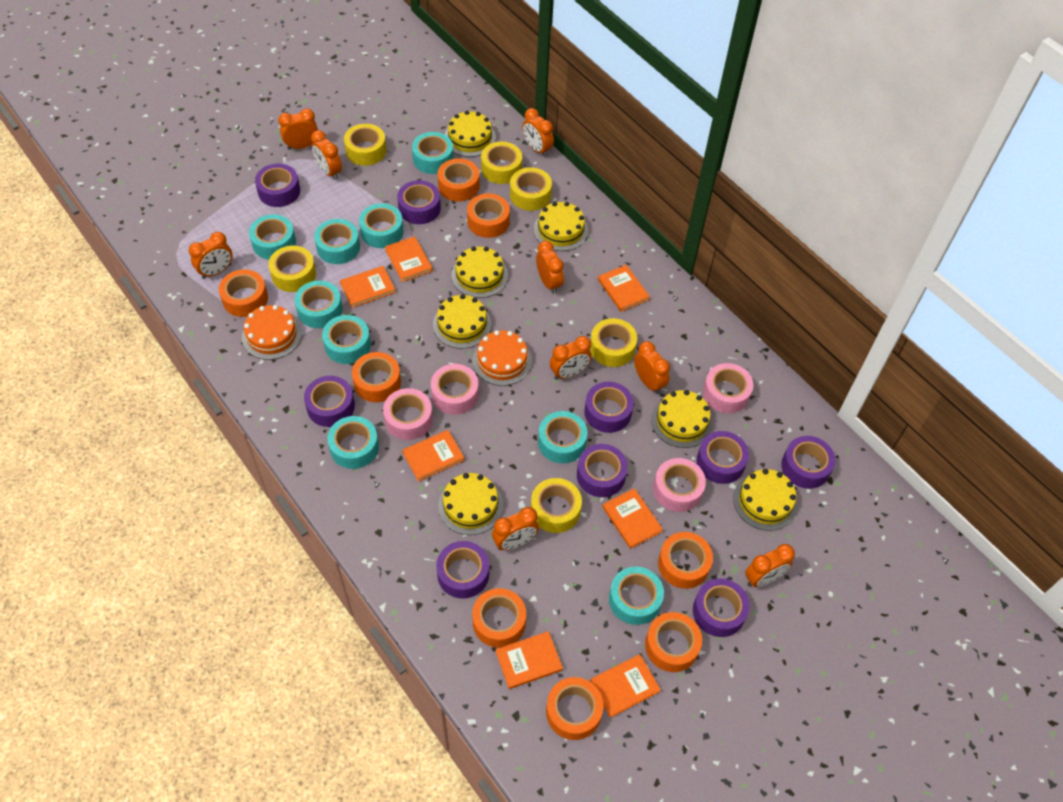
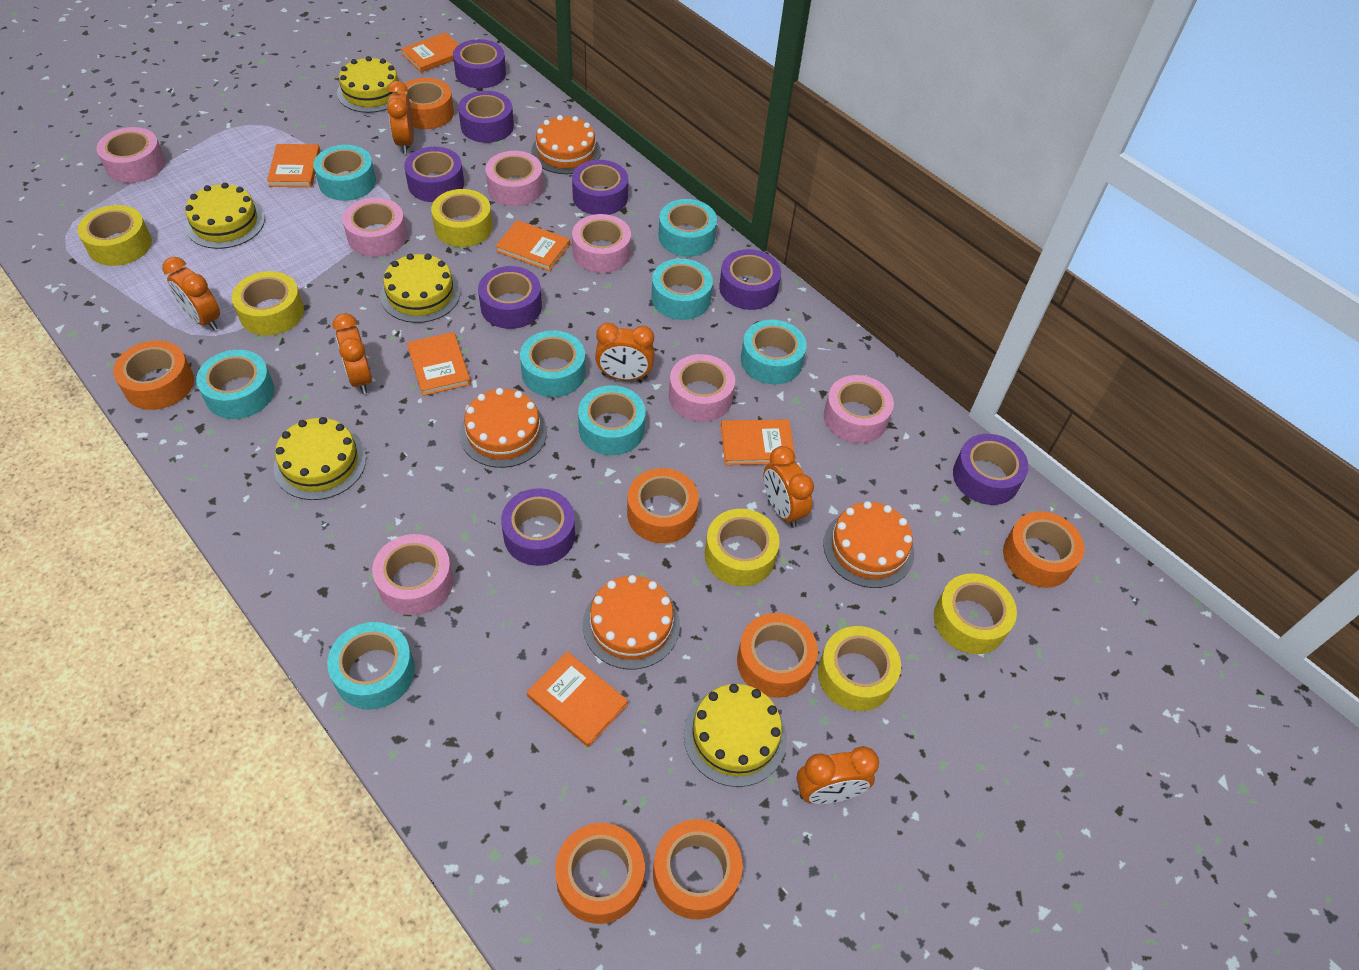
orange book: [340,266,396,308] [385,236,433,282] [402,430,465,481] [496,631,563,689] [590,654,661,718] [598,265,650,312] [603,488,663,549] = 7 -> [267,144,320,187] [401,32,459,73] [407,332,471,396] [495,220,570,271] [527,651,628,747] [721,419,796,465] = 6
orange cake: [242,305,302,360] [472,330,532,386] = 2 -> [460,388,547,468] [531,115,601,174] [583,575,680,669] [823,501,914,588] = 4
orange clock: [189,232,233,279] [278,108,318,150] [311,130,342,180] [492,507,539,550] [522,108,554,157] [536,241,564,294] [550,336,592,380] [634,341,670,394] [745,544,795,587] = 9 -> [162,257,220,330] [332,313,372,394] [387,81,414,154] [595,323,655,381] [764,446,814,528] [797,746,879,804] = 6
orange tape: [219,269,268,317] [352,352,401,402] [438,158,480,202] [467,193,510,238] [472,588,526,648] [546,677,603,740] [645,612,702,672] [658,532,713,589] = 8 -> [113,340,194,410] [397,78,454,129] [555,823,645,924] [627,468,699,543] [653,819,743,919] [737,613,818,698] [1003,511,1084,588] = 7
pink tape: [383,388,433,440] [431,364,479,415] [653,458,706,512] [703,363,754,413] = 4 -> [96,127,166,183] [342,197,407,257] [372,534,454,615] [485,151,543,206] [572,214,631,273] [669,354,735,422] [824,375,894,443] = 7
purple tape: [255,164,300,207] [304,376,355,427] [397,180,441,224] [436,541,489,599] [577,444,628,497] [584,382,634,433] [693,579,750,637] [697,431,749,484] [781,436,835,489] = 9 -> [404,147,464,202] [453,39,506,88] [458,91,514,143] [478,266,542,329] [501,488,575,566] [572,160,628,215] [719,249,781,310] [953,434,1029,505] = 8
turquoise tape: [249,214,296,260] [295,281,343,328] [314,219,360,264] [322,315,371,364] [327,416,379,469] [359,203,404,248] [412,132,454,174] [538,411,588,463] [609,566,664,625] = 9 -> [196,350,274,419] [313,145,376,201] [327,622,415,710] [520,330,586,397] [578,385,646,455] [651,258,713,320] [658,199,717,257] [741,320,806,385] = 8
yellow cake: [433,294,491,349] [438,473,503,535] [445,111,496,157] [451,246,508,298] [534,202,588,251] [651,390,713,448] [733,469,798,531] = 7 -> [185,183,265,249] [274,417,366,500] [337,56,402,113] [380,254,460,323] [684,684,787,787] = 5

